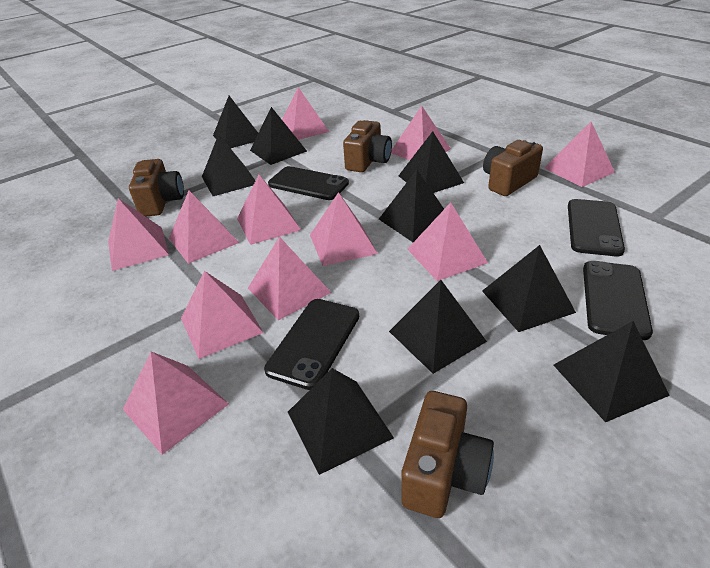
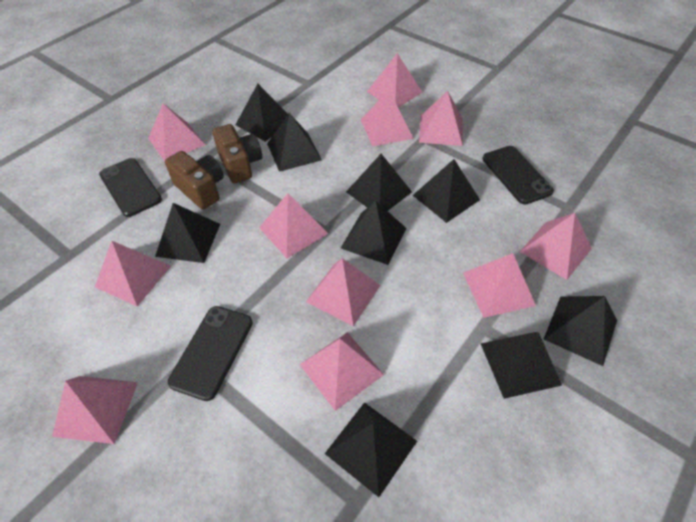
black phone: [264,299,359,390] [268,166,349,200] [568,199,625,256] [583,261,653,340] = 4 -> [99,158,162,217] [168,306,253,401] [482,146,554,204] = 3
brown camera: [129,159,184,217] [343,120,392,172] [401,391,494,518] [483,139,543,196] = 4 -> [165,151,224,210] [212,124,262,183] = 2

